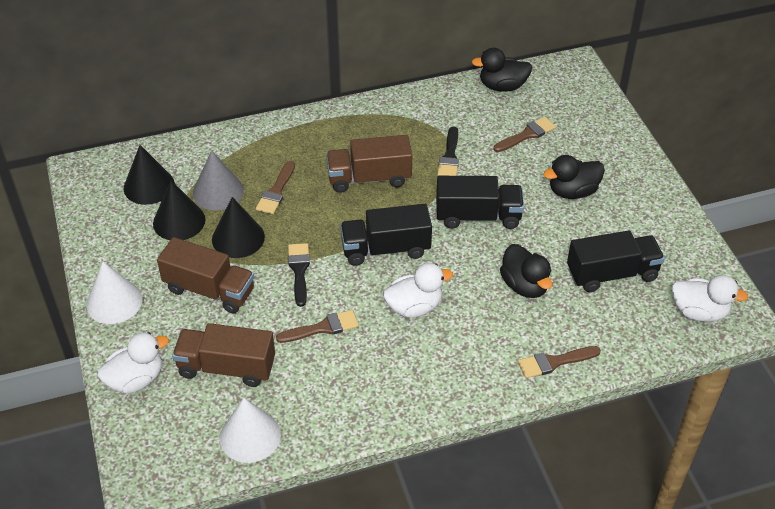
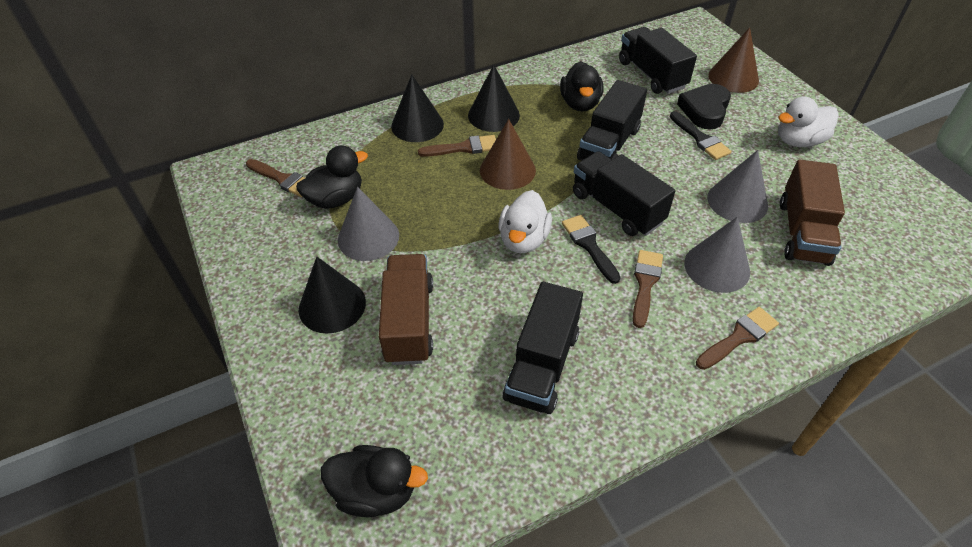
black heart: none = 0 -> [677,84,731,129] = 1
black truck: [340,204,432,266] [436,176,524,229] [567,230,665,292] = 3 -> [503,282,583,414] [573,151,675,236] [577,80,647,161] [619,27,697,94] = 4
brown cone: none = 0 -> [480,119,536,190] [708,27,759,93] = 2
brown truck: [157,237,254,314] [172,323,275,387] [326,135,412,193] = 3 -> [379,254,433,365] [780,160,845,266] = 2
grey cone: [193,150,244,210] = 1 -> [338,187,399,261] [684,217,750,293] [707,150,768,223] = 3
white cone: [86,262,142,324] [220,398,281,463] = 2 -> none = 0
white duck: [97,332,169,394] [383,263,453,318] [672,275,748,322] = 3 -> [499,190,552,253] [778,97,839,147] = 2

